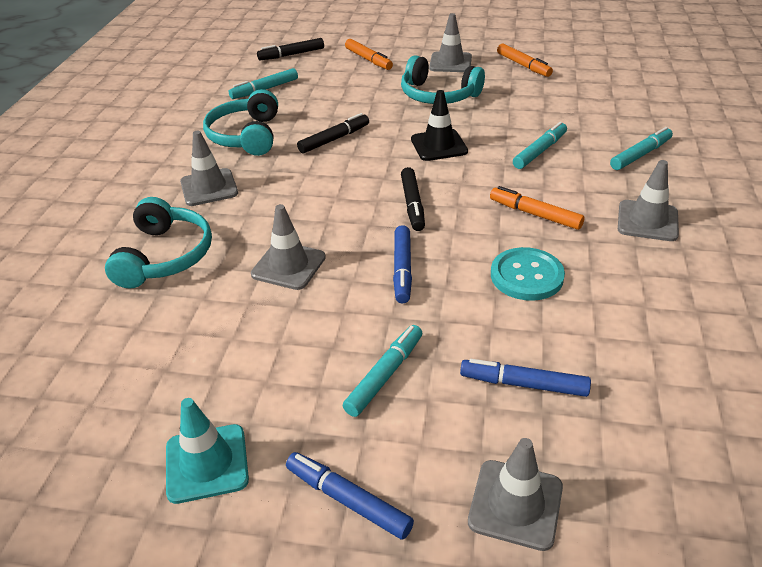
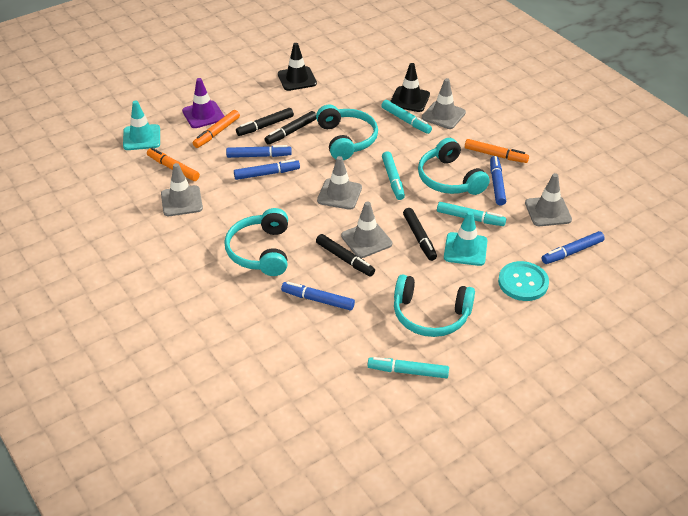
black marker: [257,38,324,60] [297,113,369,154] [401,167,425,231] = 3 -> [236,108,294,136] [265,111,316,145] [316,234,375,276] [403,208,437,261] = 4
black traffic cone: [411,90,468,161] = 1 -> [278,43,317,91] [390,63,430,112] = 2
blue marker: [286,452,414,539] [393,225,412,303] [460,359,591,397] = 3 -> [226,145,292,158] [234,159,300,180] [281,282,355,311] [490,156,506,206] [542,231,605,264] = 5
purple traffic cone: none = 0 -> [182,78,225,128] = 1
turquoise headphones: [105,197,212,289] [203,89,278,156] [401,55,485,104] = 3 -> [224,208,288,276] [316,105,378,160] [394,274,475,337] [418,138,490,195] = 4
turquoise traffic cone: [166,398,249,504] = 1 -> [123,100,160,150] [444,211,488,266] = 2

